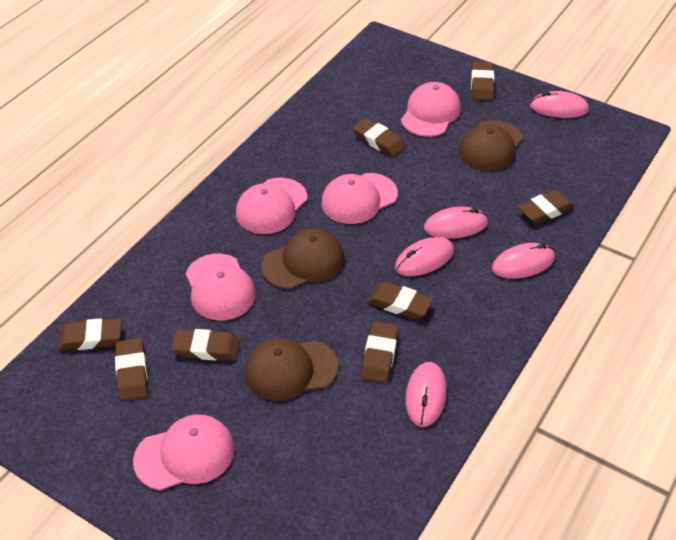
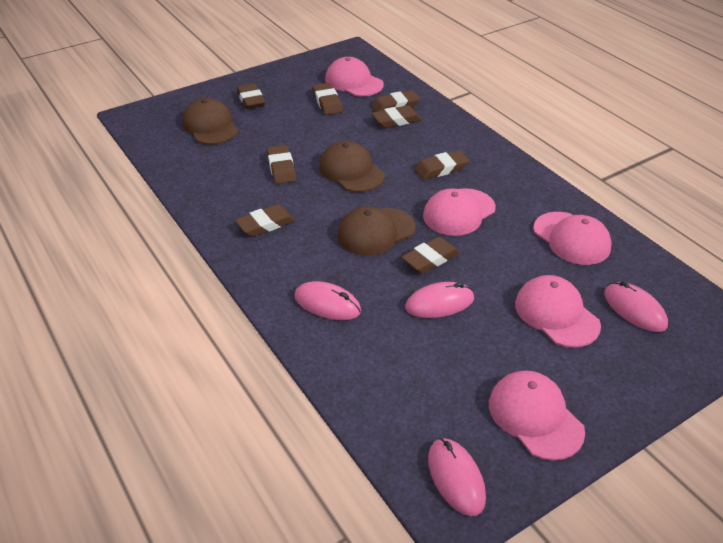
pink mouse: [395,237,454,276] [405,362,447,427] [424,207,488,239] [492,243,555,279] [530,91,589,118] = 5 -> [294,281,361,320] [405,282,474,318] [428,438,486,516] [604,281,668,332] = 4

